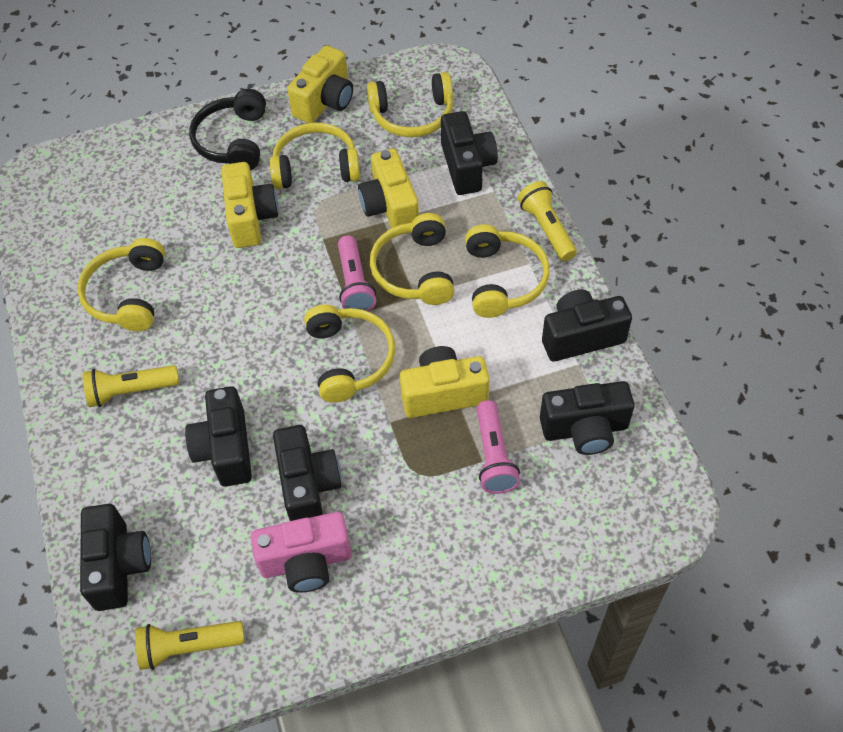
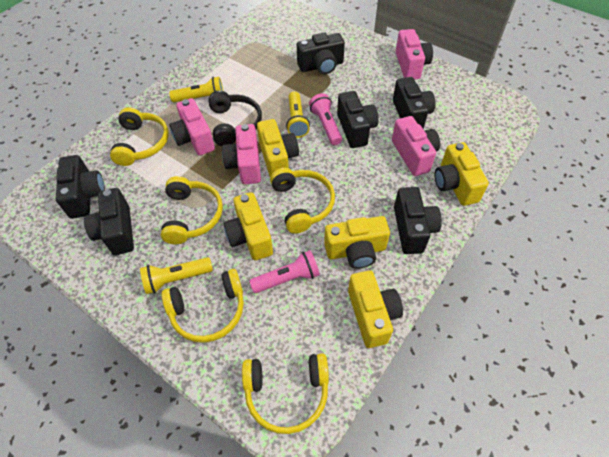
pink camera: [251,512,352,593] = 1 -> [169,98,215,155] [222,124,261,185] [392,116,440,176] [395,29,433,80] = 4
yellow camera: [221,162,278,248] [287,45,353,123] [358,148,419,228] [400,346,490,418] = 4 -> [223,192,273,260] [257,119,299,176] [324,216,390,269] [348,270,403,348] [435,142,489,206] = 5
yellow headphones: [77,238,165,331] [270,123,360,189] [304,304,396,403] [367,72,453,137] [370,213,454,305] [465,224,550,318] = 6 -> [110,107,169,166] [161,176,223,244] [161,269,244,343] [242,353,329,434] [270,168,335,234] = 5

